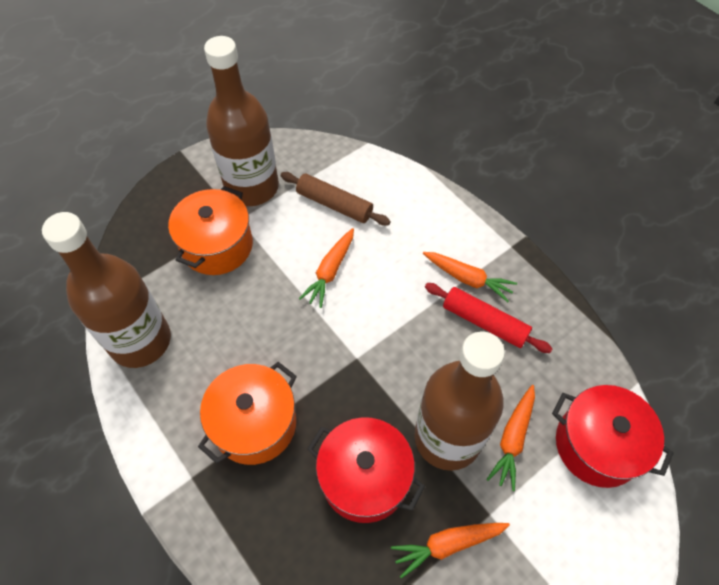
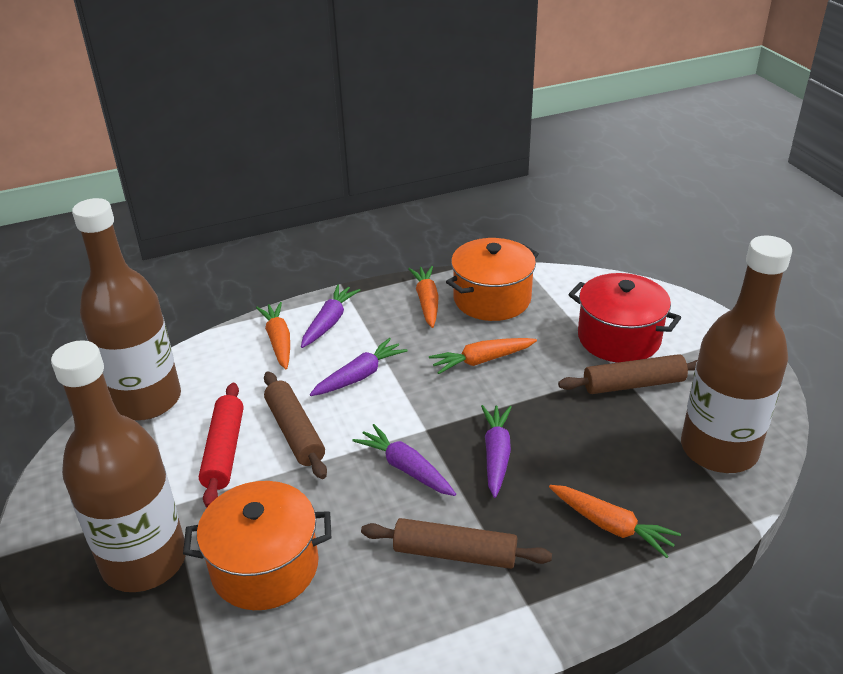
brown rolling pin: [281,172,391,226] = 1 -> [264,372,327,479] [361,518,552,569] [558,354,697,394] = 3
purple carrot: none = 0 -> [301,285,360,348] [310,338,408,396] [352,424,456,496] [481,405,512,498] = 4
red pot: [307,417,425,523] [552,385,673,488] = 2 -> [568,273,681,363] = 1

